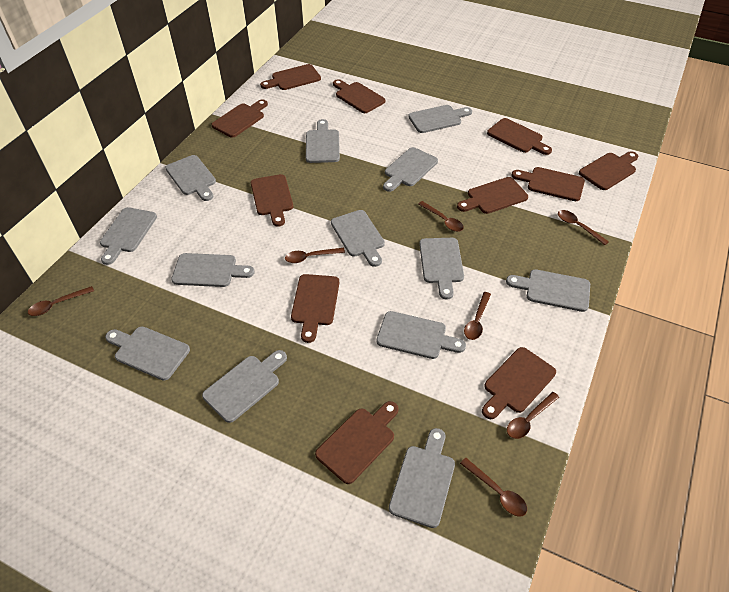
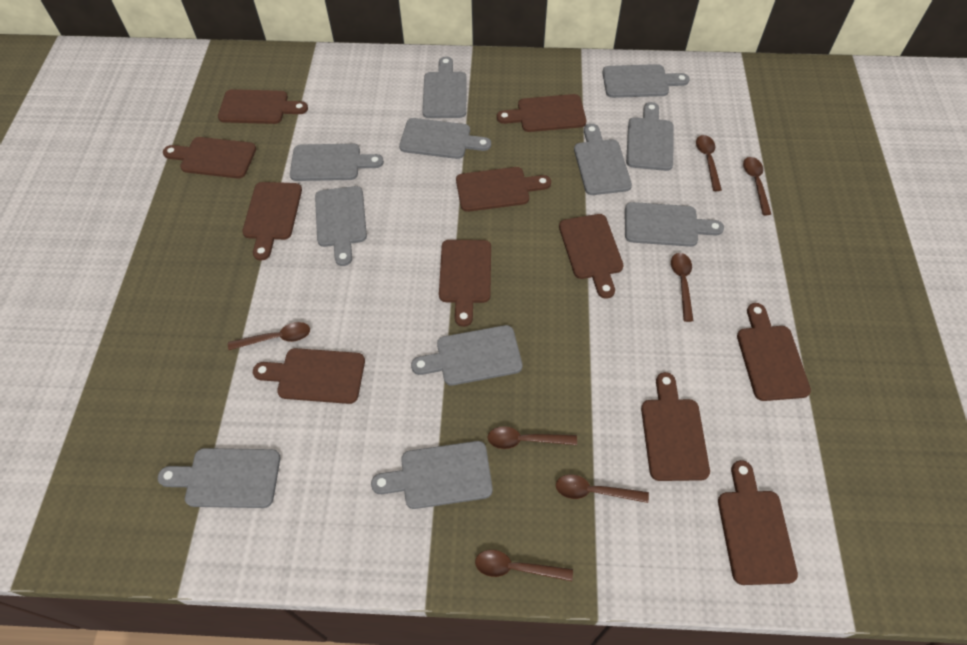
grey cutting board: [100,207,157,265] [105,327,190,381] [165,155,216,201] [171,253,254,287] [202,350,287,423] [306,119,340,163] [331,210,385,267] [377,311,466,359] [383,147,438,192] [389,428,455,528] [408,105,472,133] [419,238,464,300] [506,269,590,312] = 13 -> [158,448,280,508] [290,144,384,181] [315,186,367,266] [371,441,493,509] [399,118,491,159] [411,325,522,385] [422,56,467,118] [574,124,632,195] [602,64,689,98] [625,202,724,247] [626,102,674,171] = 11

